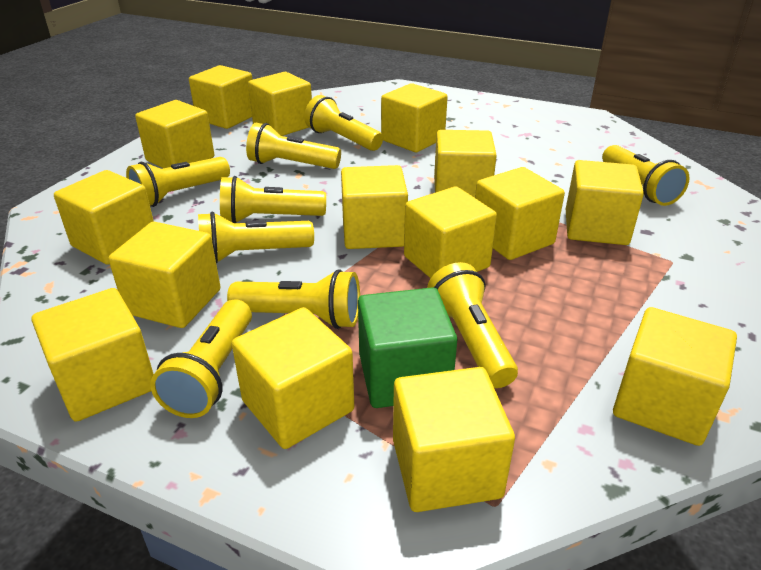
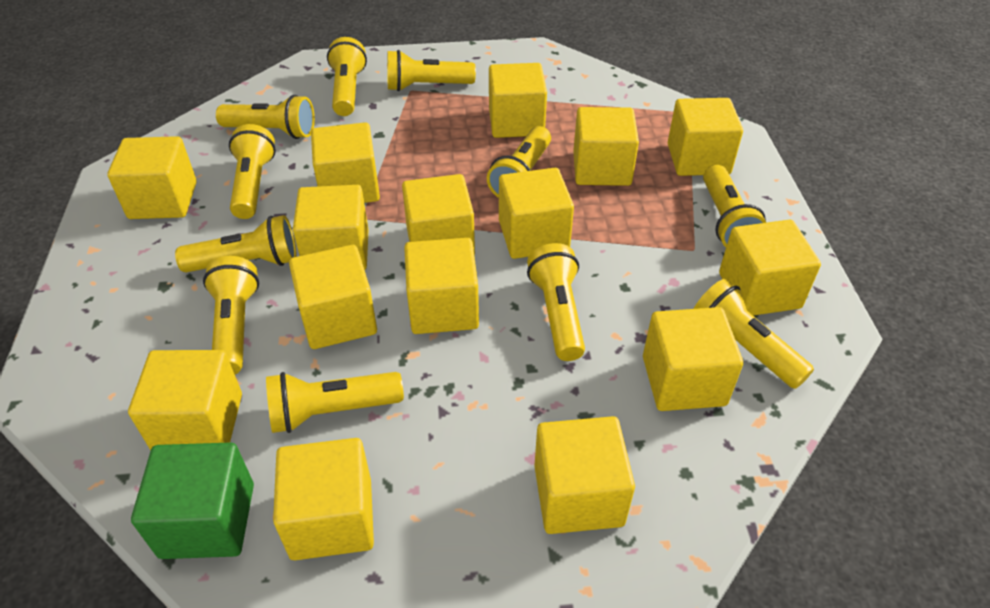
yellow flashlight: [126,157,230,207] [150,299,252,418] [198,212,314,264] [220,176,326,223] [227,269,360,329] [246,123,341,169] [304,95,383,151] [427,262,518,388] [602,145,690,206] = 9 -> [175,215,297,272] [203,256,259,375] [216,95,315,139] [229,124,276,219] [266,372,404,433] [327,37,367,116] [387,50,476,92] [487,126,551,198] [527,243,585,361] [694,279,814,389] [703,165,767,247] = 11

